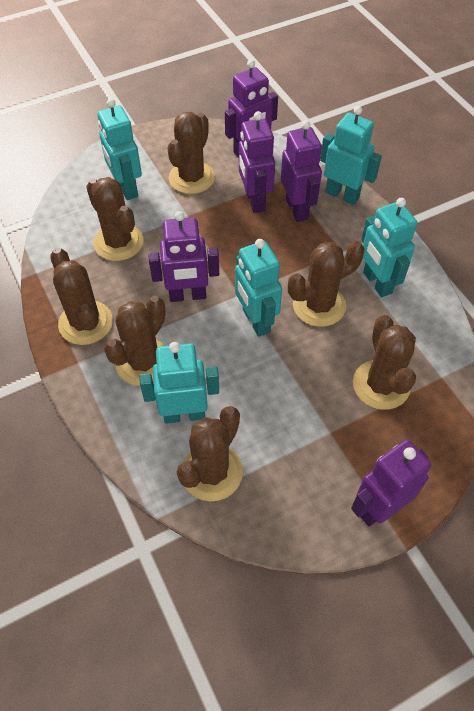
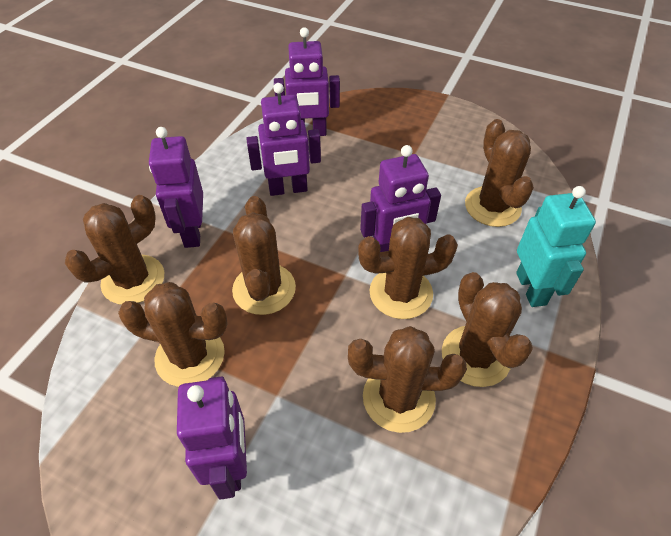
turquoise robot: [98,98,142,200] [139,342,219,424] [235,239,282,337] [320,106,382,205] [361,198,417,297] = 5 -> [516,186,596,307] = 1

